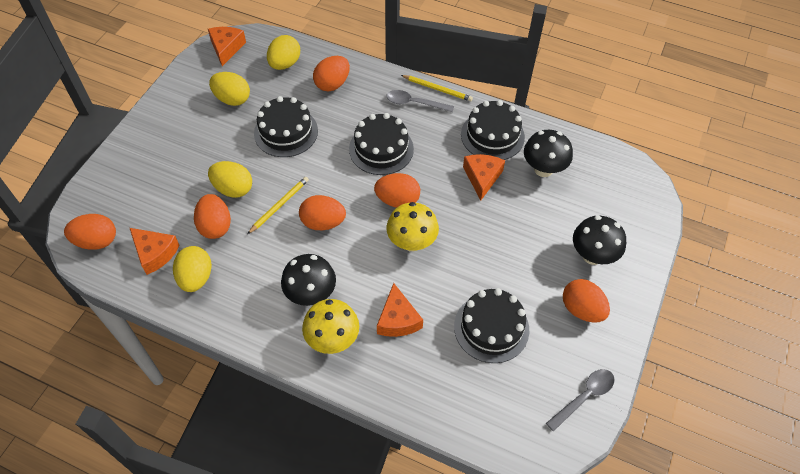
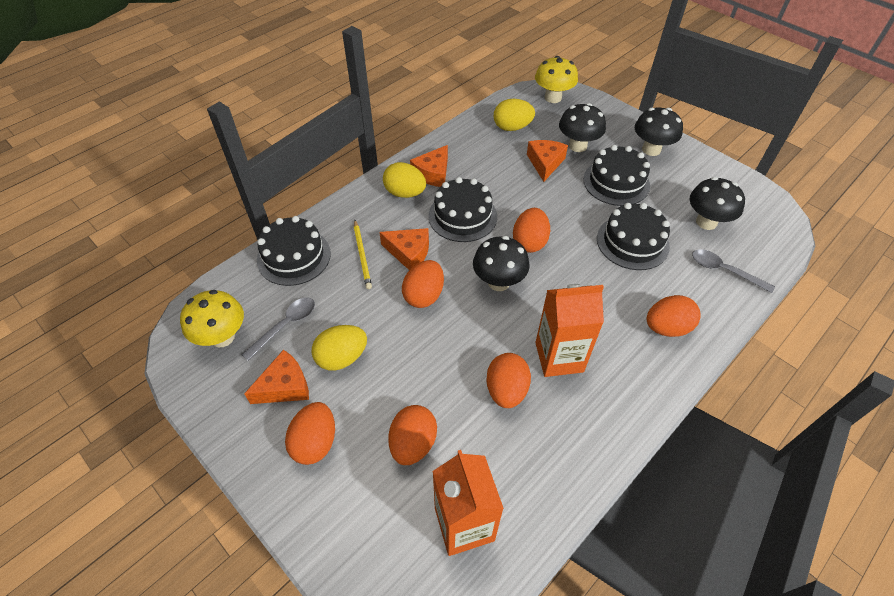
black mushroom: [281,254,336,306] [524,130,573,177] [573,216,626,265] = 3 -> [473,236,529,291] [559,103,606,152] [635,108,683,156] [690,177,745,230] = 4
orange carton: none = 0 -> [432,450,504,556] [535,284,604,377] = 2
yellow egg: [173,246,212,292] [208,161,252,198] [209,72,250,106] [267,35,300,70] = 4 -> [312,325,367,371] [383,162,426,198] [494,99,535,131] = 3
yellow pencil: [248,177,309,234] [401,75,473,101] = 2 -> [354,220,372,289] = 1

